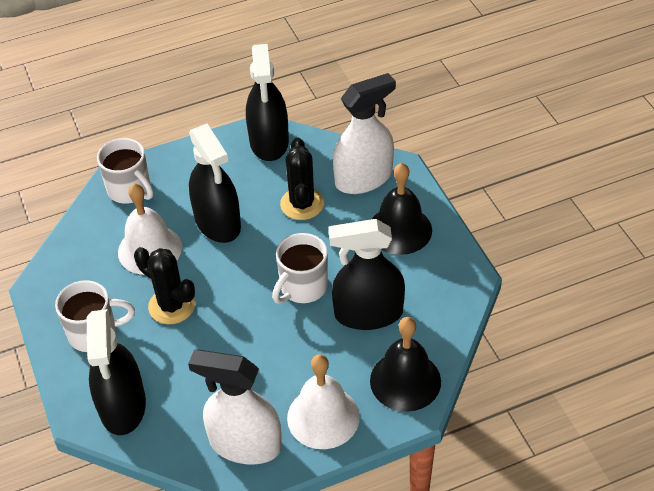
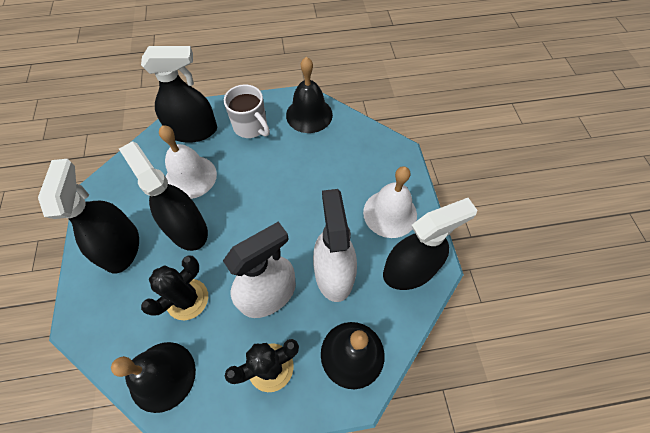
black bell: [370,317,441,412] [372,163,432,255] = 2 -> [111,342,196,413] [286,57,333,133] [321,322,385,389] = 3
white mug: [55,280,135,352] [97,138,153,204] [272,233,328,304] = 3 -> [224,84,270,138] = 1

